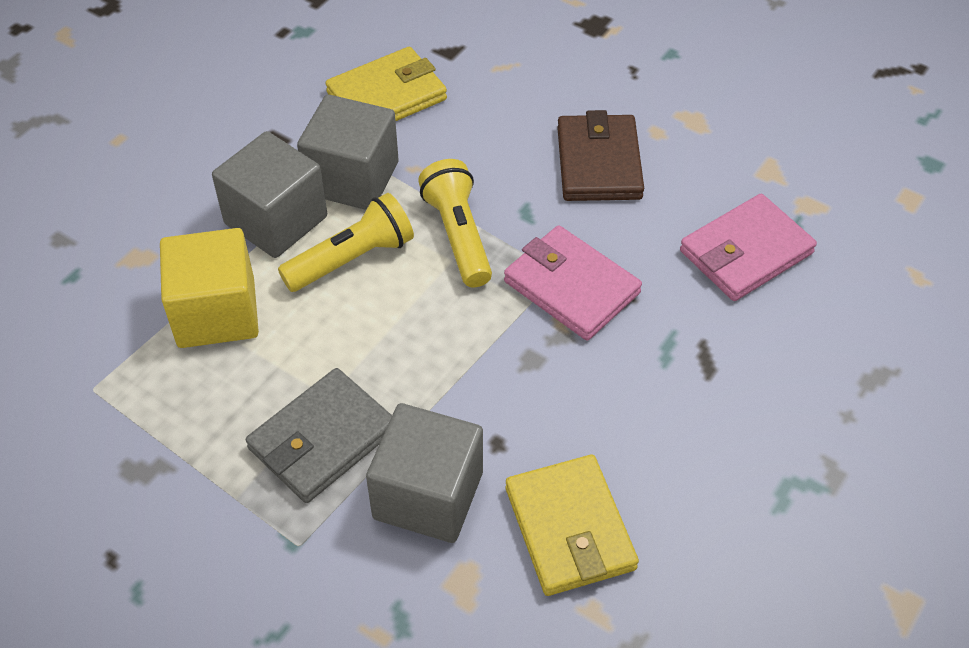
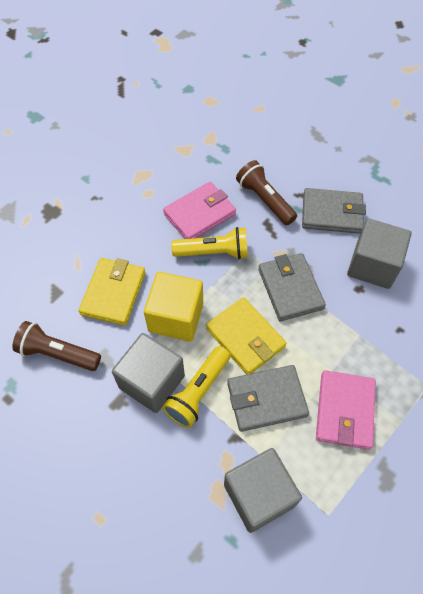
brown flashlight: none = 0 -> [12,321,101,371] [236,160,297,225] = 2
brown wallet: [557,110,644,201] = 1 -> none = 0
grey wallet: [246,368,392,503] = 1 -> [227,365,309,432] [258,253,326,321] [302,188,366,234] = 3

